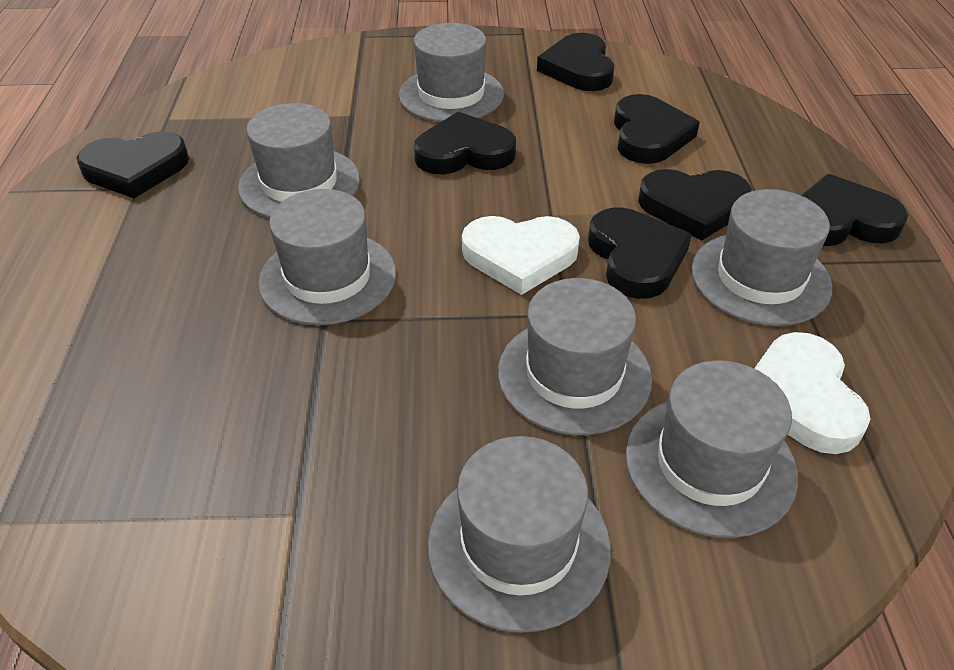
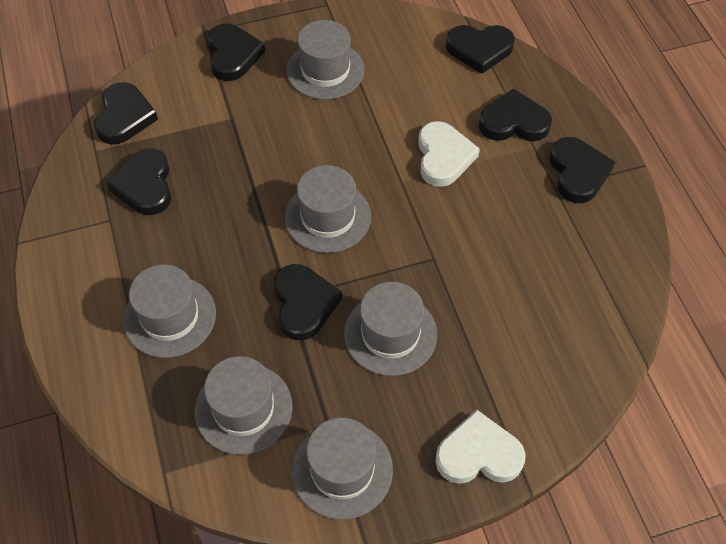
grey hat: [238,103,360,218] [258,189,396,326] [399,23,504,122] [428,436,611,633] [498,278,652,435] [625,360,798,538] [691,189,832,326] = 7 -> [123,264,216,358] [195,356,293,455] [285,165,371,253] [287,20,365,100] [292,418,393,520] [344,282,437,376] = 6

